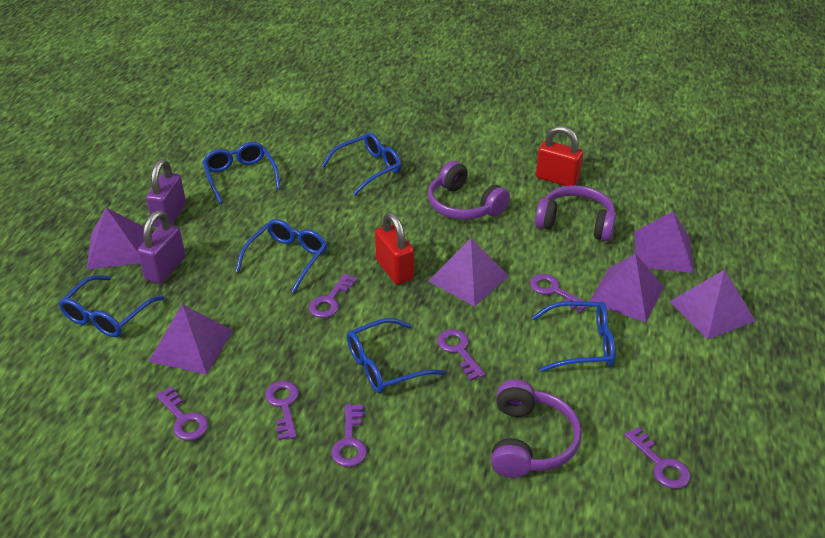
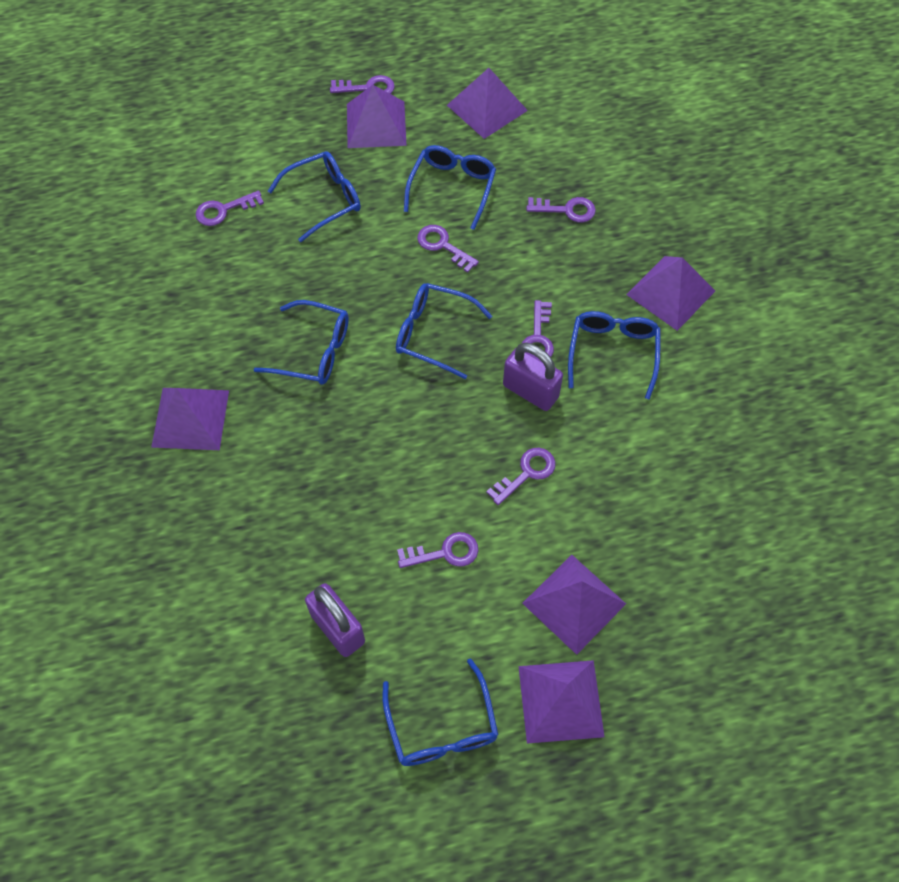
purple headphones: [428,161,510,220] [491,379,582,478] [535,185,616,242] = 3 -> none = 0
red padlock: [375,212,414,285] [536,126,583,186] = 2 -> none = 0

